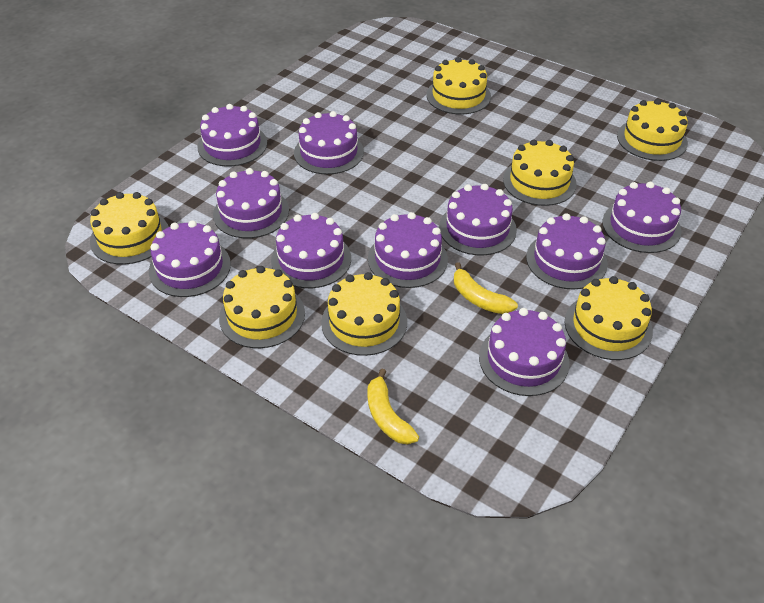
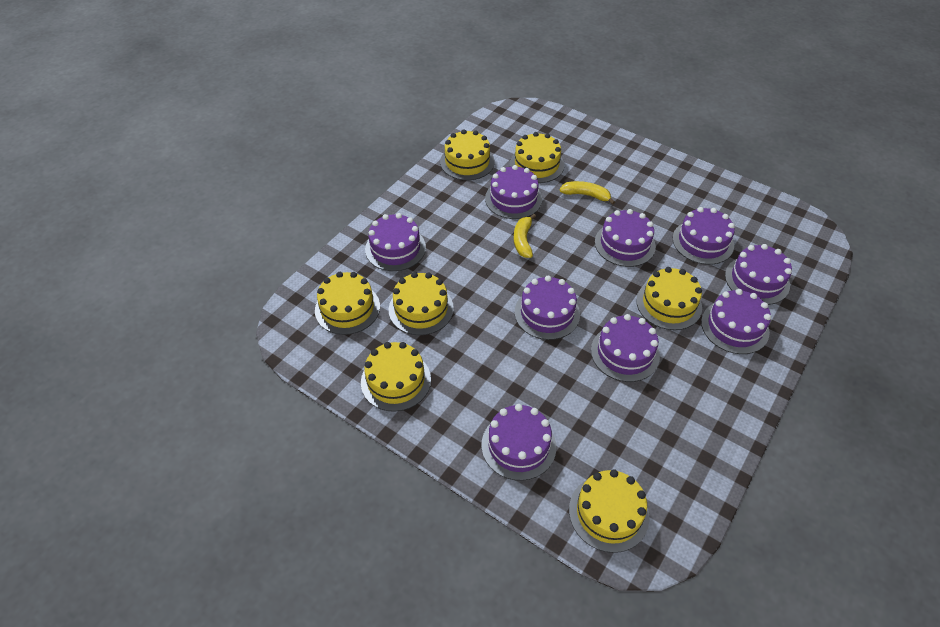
purple cake: [149,220,231,297] [197,104,267,166] [213,168,289,238] [271,213,351,288] [294,111,364,175] [368,212,448,288] [439,184,517,255] [479,308,569,396] [526,213,608,289] [602,182,681,253] = 10 -> [365,213,426,271] [482,404,556,481] [485,165,542,219] [515,276,580,340] [591,314,660,382] [595,209,656,267] [673,207,735,265] [701,289,771,354] [725,244,792,305] = 9

